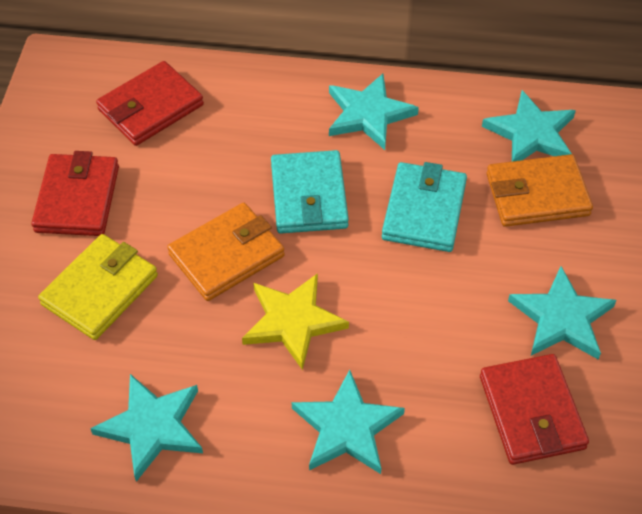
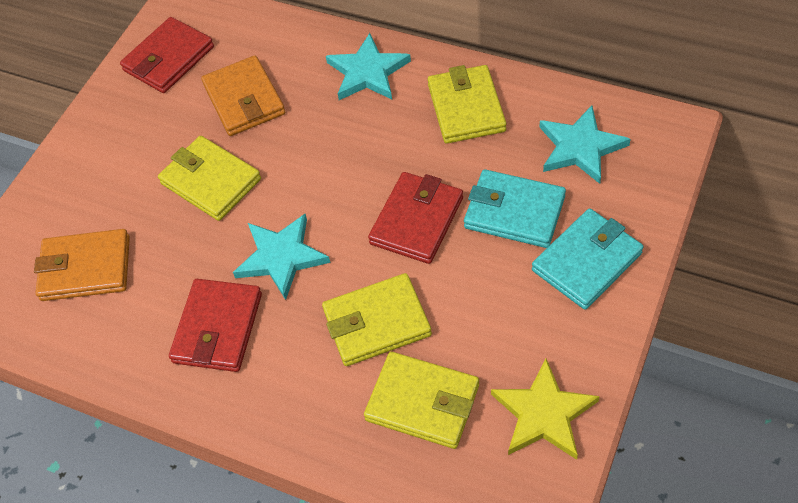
turquoise star: [90,374,203,482] [292,370,405,474] [329,74,419,150] [482,90,576,161] [508,266,617,359] = 5 -> [233,214,330,300] [326,33,411,100] [539,106,630,184] = 3
yellow wallet: [38,234,158,340] = 1 -> [158,136,261,221] [322,273,432,366] [364,352,479,449] [428,65,506,144] = 4

